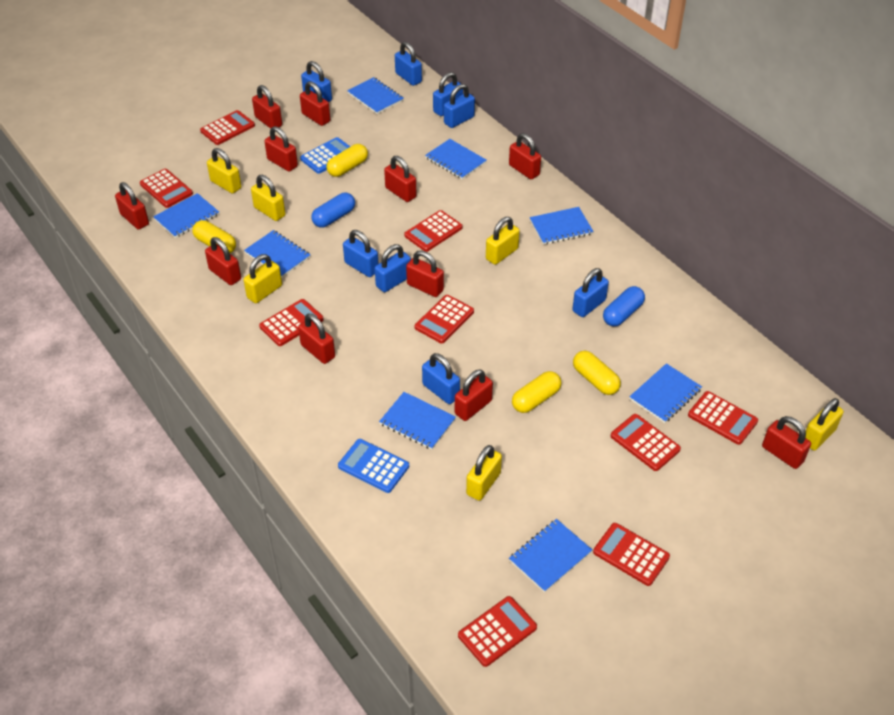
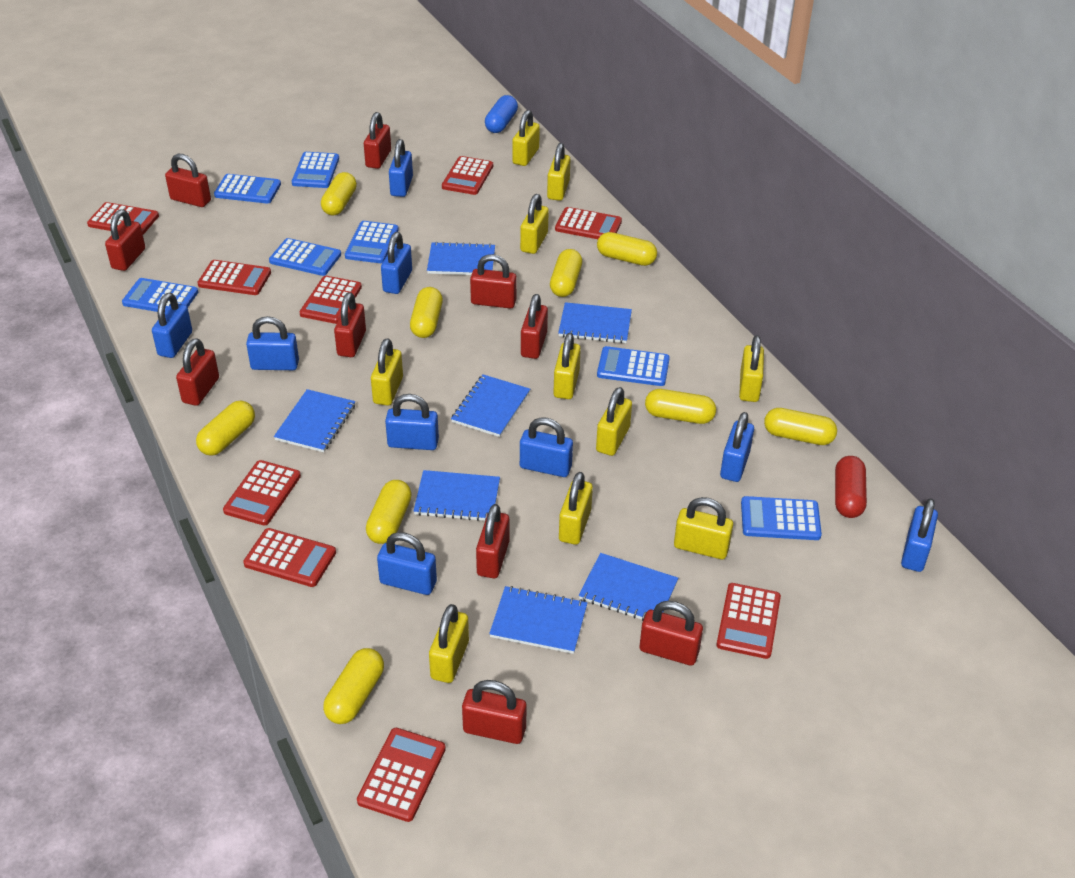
blue calculator: [300,137,350,174] [338,439,409,493] = 2 -> [122,278,198,312] [214,174,281,204] [269,238,341,276] [292,152,339,188] [345,221,399,263] [597,346,670,386] [741,496,822,540] = 7
blue capsule: [311,193,355,228] [603,286,645,326] = 2 -> [485,95,518,133] = 1
blue notebook: [153,193,219,238] [244,230,311,278] [347,77,404,114] [379,392,456,450] [425,139,487,179] [509,519,592,592] [530,207,594,245] [629,363,702,423] = 8 -> [274,389,355,452] [414,470,500,521] [427,242,495,275] [451,374,530,437] [489,586,588,654] [558,302,632,343] [579,553,678,621] = 7
blue padlock: [301,61,332,102] [343,230,379,277] [375,244,411,292] [395,42,422,86] [422,353,460,404] [433,72,463,116] [444,84,475,128] [572,268,609,317] = 8 -> [152,293,192,358] [246,316,299,370] [377,532,437,595] [381,232,412,294] [385,394,439,450] [389,139,413,197] [520,417,573,477] [720,412,754,482] [901,498,938,572] = 9
red capsule: none = 0 -> [835,456,867,518] = 1
red padlock: [115,182,149,230] [205,237,241,285] [252,85,282,129] [264,126,298,172] [298,313,335,364] [300,81,330,126] [384,156,417,202] [406,250,444,297] [455,369,493,421] [509,133,541,179] [762,416,811,469] = 11 -> [105,209,145,271] [165,154,211,207] [176,338,219,406] [334,292,366,357] [364,112,391,169] [462,680,527,744] [470,254,517,309] [476,504,509,578] [521,294,548,359] [640,601,703,666] = 10
yellow capsule: [192,220,236,253] [326,144,368,177] [512,371,561,413] [573,351,621,395] = 4 -> [196,401,255,456] [321,172,357,215] [323,648,384,724] [366,480,412,544] [410,287,443,338] [550,249,582,297] [597,232,657,266] [645,389,716,424] [764,408,837,445] = 9
yellow padlock: [207,148,241,193] [244,254,282,303] [251,175,286,221] [466,445,502,501] [486,217,520,265] [806,398,844,451] = 6 -> [371,338,403,406] [429,604,469,683] [512,110,540,166] [520,194,549,254] [547,143,570,201] [553,333,581,399] [559,472,593,545] [596,387,632,456] [674,497,733,559] [739,335,764,402] = 10

